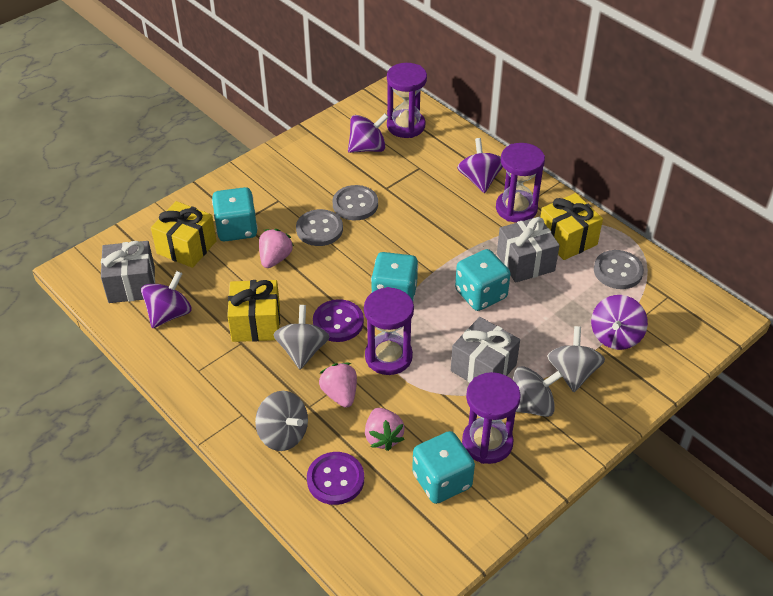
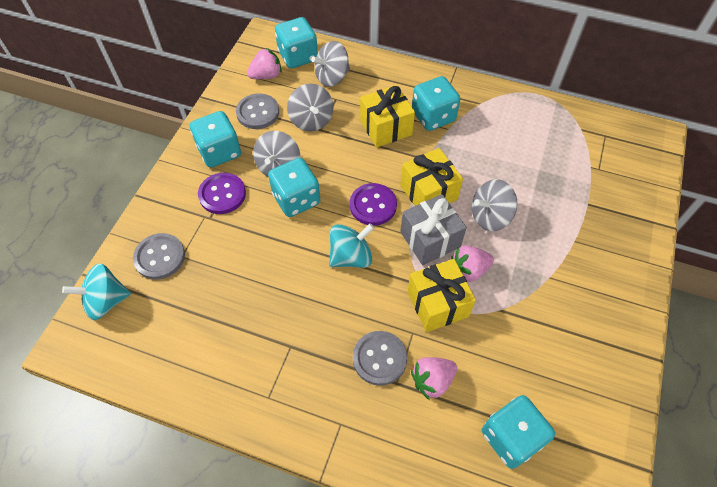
grey gift: [101,241,155,303] [451,317,520,383] [497,217,560,283] = 3 -> [400,194,467,265] = 1
purple hourglass: [364,287,414,375] [387,63,427,138] [462,372,521,464] [496,143,545,223] = 4 -> none = 0
purple spinning top: [141,271,192,328] [348,114,389,153] [457,138,503,193] [591,295,648,350] = 4 -> none = 0
turquoise dice: [212,187,258,241] [371,252,418,302] [412,431,475,504] [455,249,511,311] = 4 -> [190,111,241,168] [268,158,320,217] [275,17,318,68] [412,76,461,131] [482,395,555,469] = 5
turquoise spinning top: none = 0 -> [62,263,131,320] [329,223,374,268] = 2

